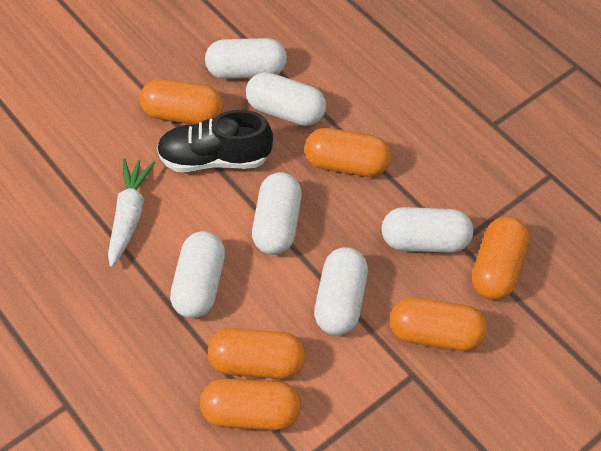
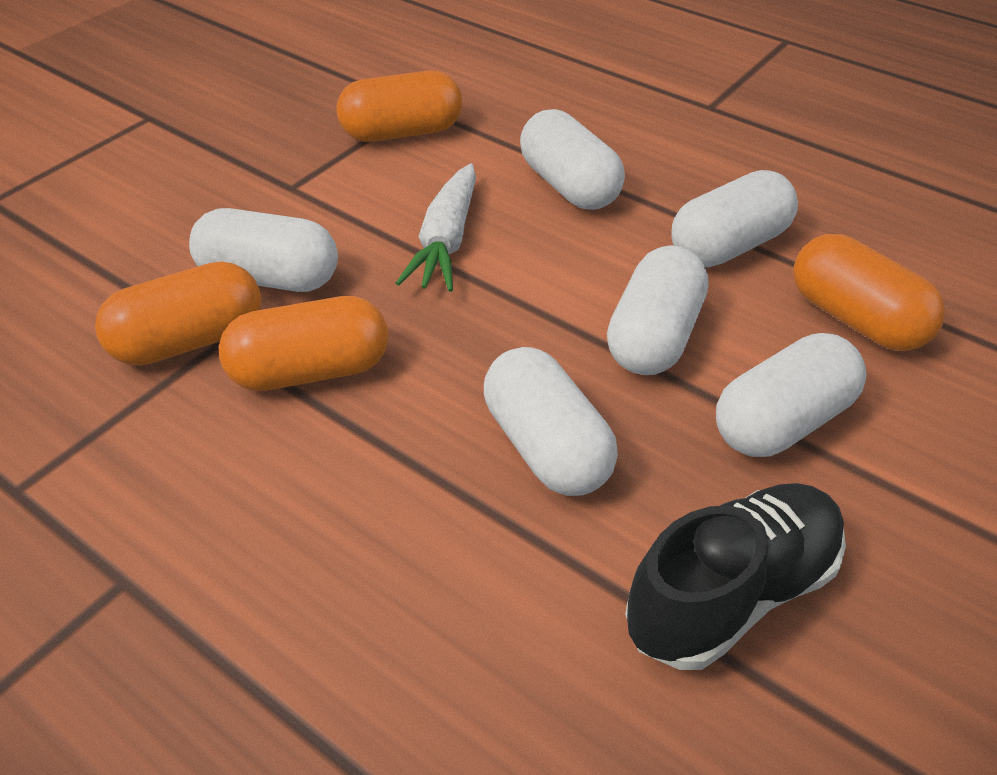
orange capsule: [140,79,223,124] [200,378,301,430] [208,328,306,379] [305,128,391,177] [390,297,487,351] [472,216,529,300] = 6 -> [95,261,262,366] [219,296,388,391] [337,71,462,142] [793,234,945,351] = 4

